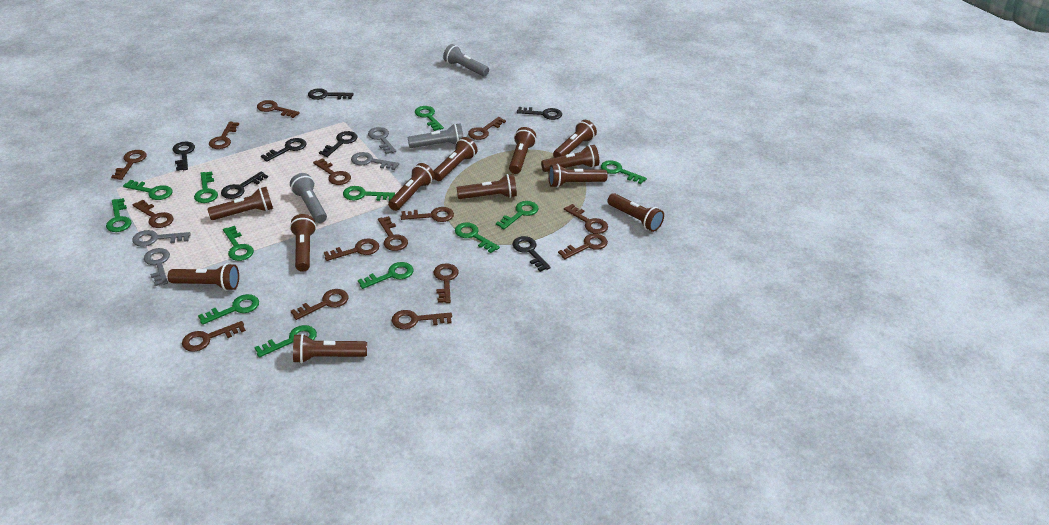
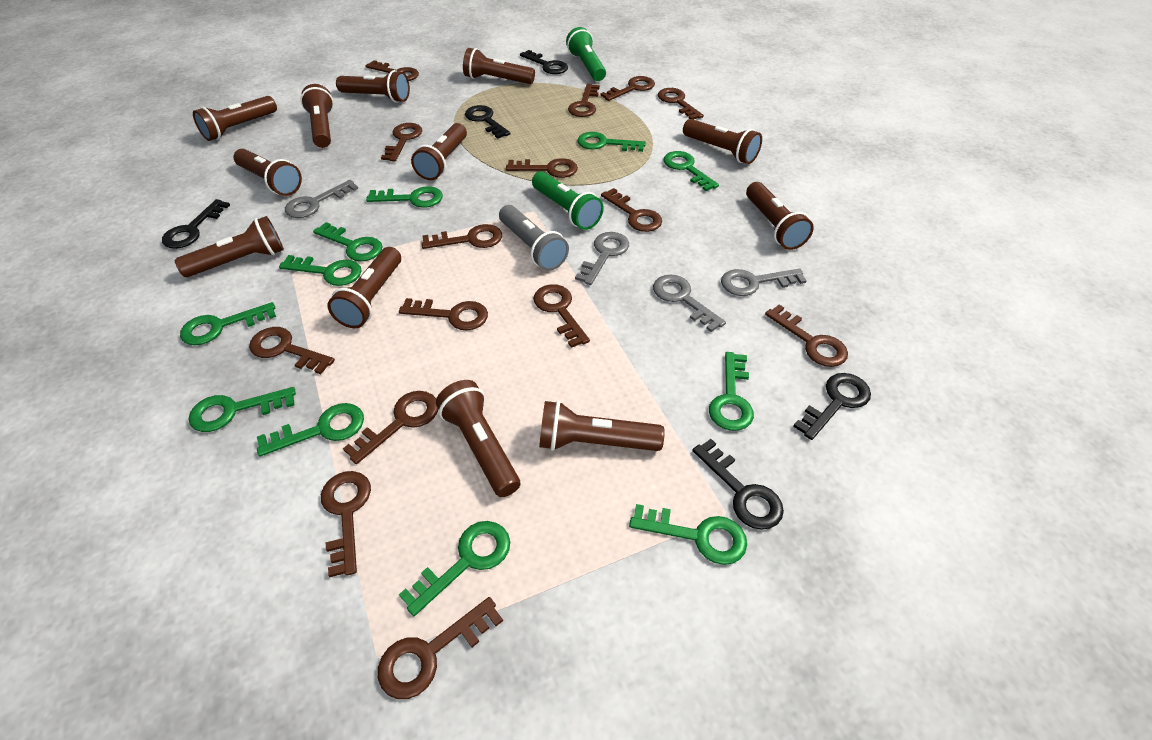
black key: [173,142,195,171] [221,171,268,199] [261,138,307,162] [308,88,354,100] [319,131,358,157] [512,236,551,272] [517,107,562,120] = 7 -> [162,199,230,249] [465,105,510,139] [520,50,568,74] [693,439,784,530] [793,373,871,440] = 5
green flashlight: none = 0 -> [532,171,604,230] [566,27,606,81] = 2
green key: [106,198,132,232] [123,180,172,200] [194,171,218,203] [198,294,259,325] [223,226,254,261] [254,325,317,357] [343,186,395,201] [358,262,413,289] [415,106,444,131] [455,222,500,253] [496,201,538,229] [601,160,647,184] = 12 -> [180,302,276,345] [189,387,296,432] [257,403,364,457] [279,255,362,286] [313,222,383,261] [366,186,443,208] [399,521,510,616] [577,132,646,152] [629,504,747,565] [664,151,719,191] [709,352,754,431] = 11
grey flashlight: [290,173,327,223] [408,123,463,148] [443,44,489,77] = 3 -> [499,205,569,271] = 1

